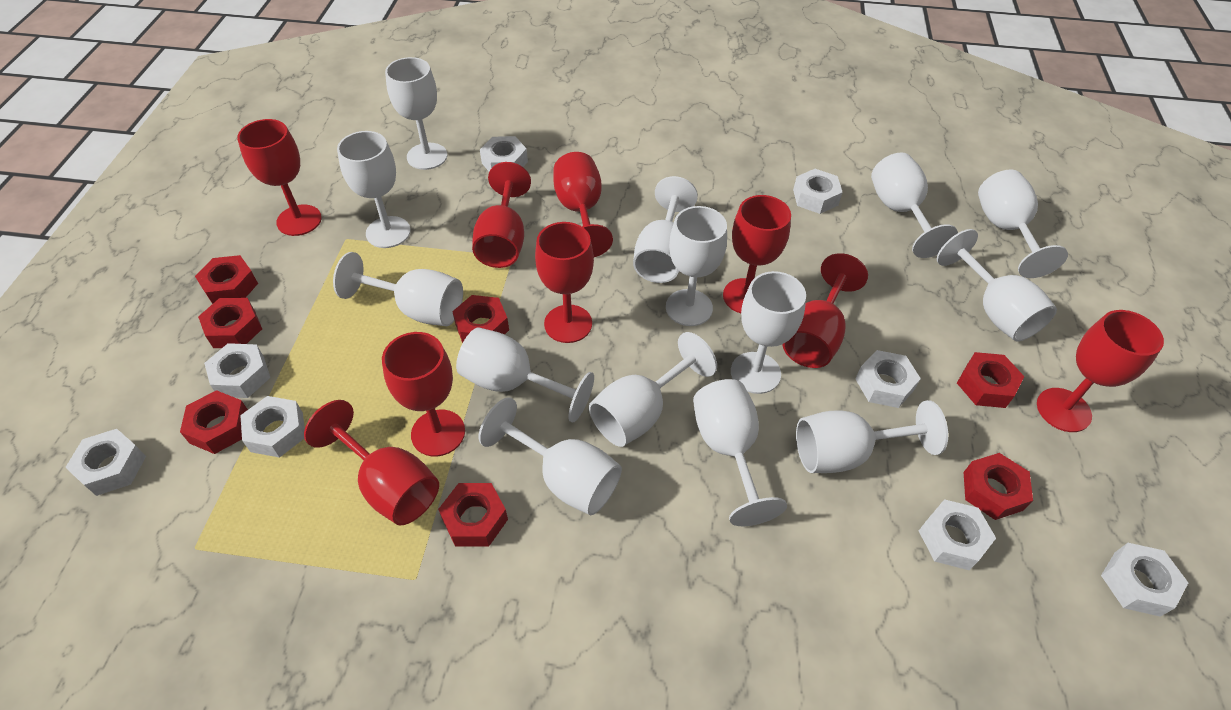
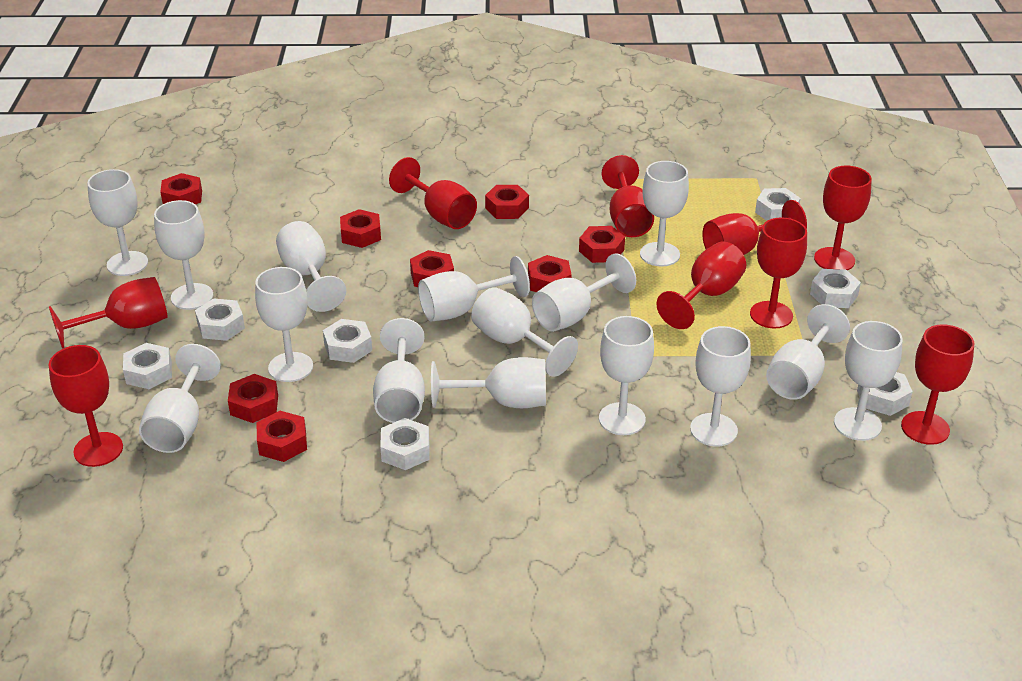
red nut: [180,390,248,454] [195,255,258,304] [198,298,262,348] [438,483,508,547] [452,295,509,343] [957,352,1024,408] [964,453,1033,520] = 7 -> [160,173,202,205] [228,374,278,423] [256,411,307,462] [340,209,381,248] [410,250,454,287] [485,185,529,219] [528,255,572,292] [579,226,625,263] = 8
white goblet: [333,252,463,326] [337,131,411,248] [385,57,447,170] [456,327,594,423] [479,397,622,515] [589,332,717,447] [633,176,698,283] [666,206,727,326] [693,379,787,526] [731,271,806,394] [796,400,948,473] [871,152,958,258] [937,229,1057,341] [978,169,1068,278] = 14 -> [87,169,148,276] [139,344,221,453] [154,200,213,310] [255,267,313,382] [276,221,346,312] [373,318,425,423] [418,256,530,322] [431,357,546,408] [471,287,578,377] [532,253,636,332] [599,316,654,435] [640,161,689,267] [690,326,751,447] [766,304,850,400] [834,321,903,441] = 15
white nut: [65,429,146,496] [204,343,270,398] [240,396,305,458] [480,136,528,171] [793,169,843,214] [855,350,921,408] [919,499,996,570] [1101,543,1188,617] = 8 -> [123,343,172,389] [195,298,245,341] [323,319,372,363] [380,418,430,470] [755,188,801,221] [810,269,861,308] [857,372,913,416] = 7

